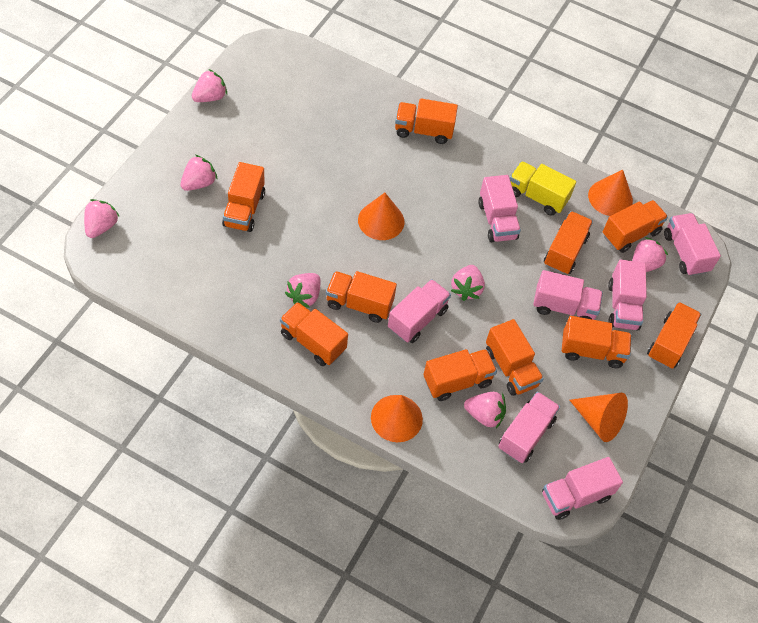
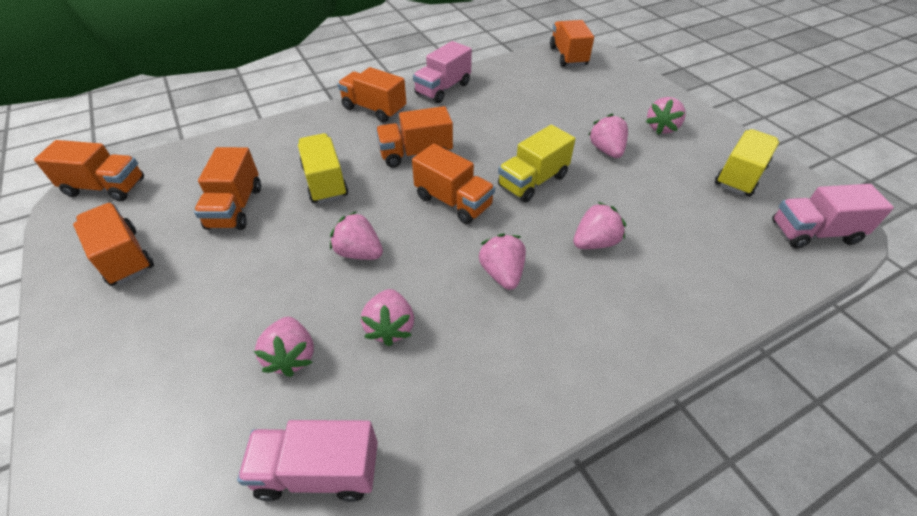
orange cone: [358,193,405,240] [371,395,423,442] [569,393,628,442] [588,170,633,216] = 4 -> none = 0
orange truck: [222,162,265,232] [280,302,348,366] [326,271,397,323] [395,98,458,144] [423,349,497,401] [486,319,544,396] [544,211,593,275] [562,316,632,368] [603,200,668,253] [647,302,701,369] = 10 -> [34,140,144,201] [73,203,154,286] [194,147,261,230] [338,67,406,123] [376,106,453,168] [412,144,495,224] [550,20,594,67] = 7
pink truck: [388,279,451,343] [478,175,521,242] [498,392,560,463] [533,270,603,320] [542,457,623,520] [608,260,647,330] [664,213,721,276] = 7 -> [237,420,378,502] [413,41,472,103] [772,184,894,249] = 3
yellow truck: [510,161,576,216] = 1 -> [298,133,348,203] [498,125,575,202] [715,129,779,197] = 3

